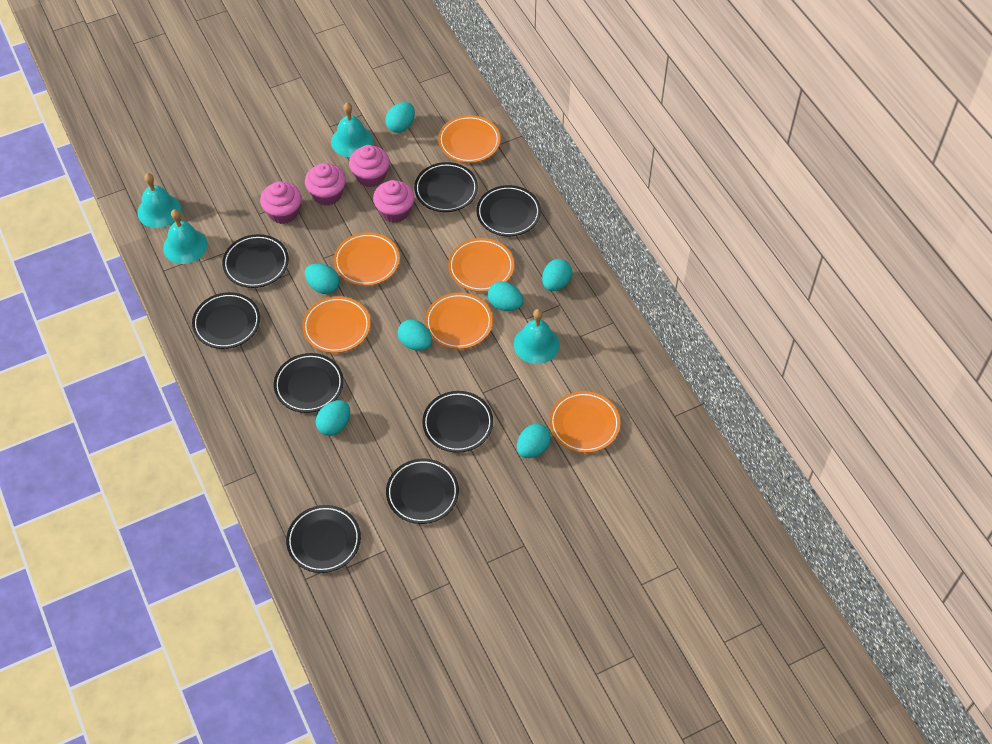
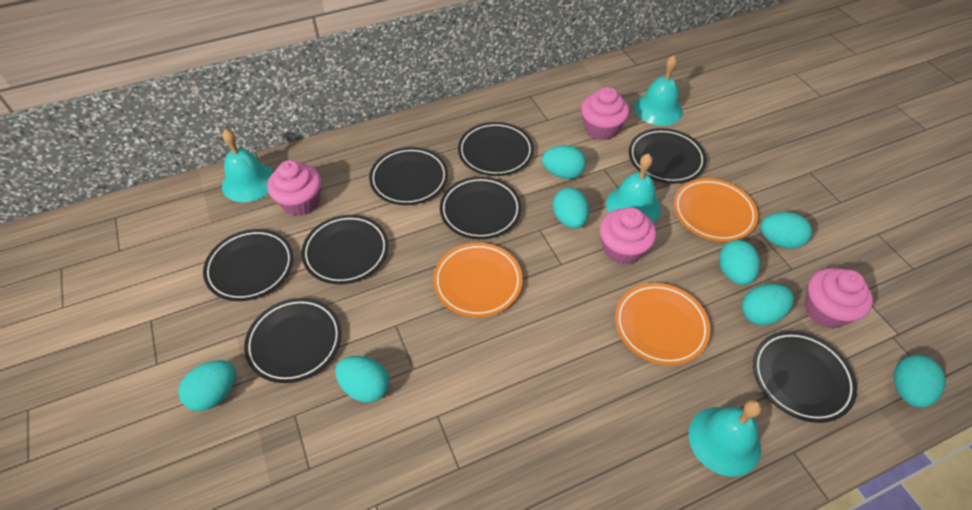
orange plate: [302,296,371,353] [334,232,400,286] [425,293,493,349] [438,115,501,163] [448,238,514,292] [549,391,620,453] = 6 -> [433,243,523,317] [615,283,710,365] [674,178,758,242] = 3
turquoise egg: [305,264,340,294] [316,400,350,436] [385,102,415,133] [398,320,432,351] [488,281,523,311] [517,424,551,458] [542,259,572,291] = 7 -> [178,360,236,411] [335,356,389,403] [542,145,586,179] [553,188,589,228] [719,240,760,285] [742,284,794,325] [760,212,812,249] [894,355,946,408] = 8

